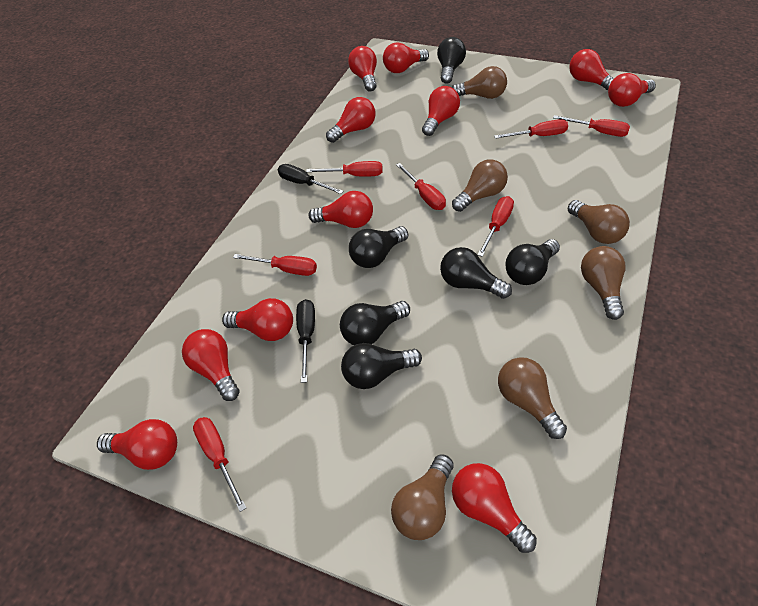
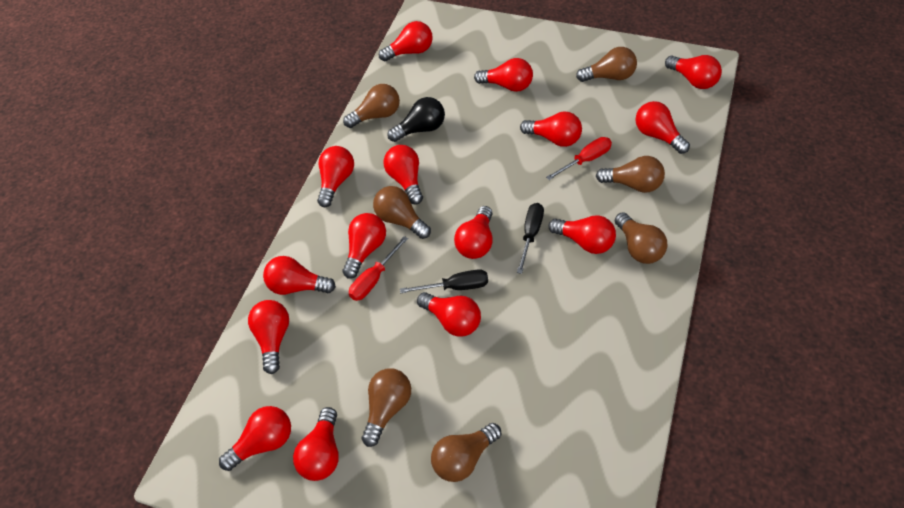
black light bulb: [340,301,410,345] [341,343,422,389] [349,226,408,268] [437,37,466,84] [440,247,512,299] [506,239,560,285] = 6 -> [387,97,445,142] = 1
brown light bulb: [391,454,454,540] [452,66,507,99] [452,159,508,212] [498,357,567,439] [568,200,630,244] [581,246,625,320] = 6 -> [343,84,400,128] [362,368,411,447] [373,186,431,239] [431,423,501,482] [576,47,637,82] [596,156,665,193] [615,212,667,264] = 7
red light bulb: [97,419,177,470] [182,329,240,401] [222,298,293,341] [308,191,373,228] [326,97,376,143] [348,46,377,92] [383,43,429,73] [422,86,460,136] [452,463,537,553] [569,49,613,90] [608,73,656,107] = 11 -> [219,406,291,471] [248,300,289,374] [263,256,336,295] [293,407,339,481] [317,146,354,207] [342,213,386,279] [379,21,433,61] [384,145,423,205] [417,292,481,337] [454,206,493,259] [474,58,533,92] [520,111,582,147] [548,215,616,254] [636,101,690,154] [665,55,722,89] = 15
red screwdriver: [193,417,246,512] [233,254,317,276] [306,161,383,177] [396,163,446,210] [477,196,514,257] [494,119,568,139] [553,115,630,137] = 7 -> [349,236,408,301] [546,137,612,180] = 2

